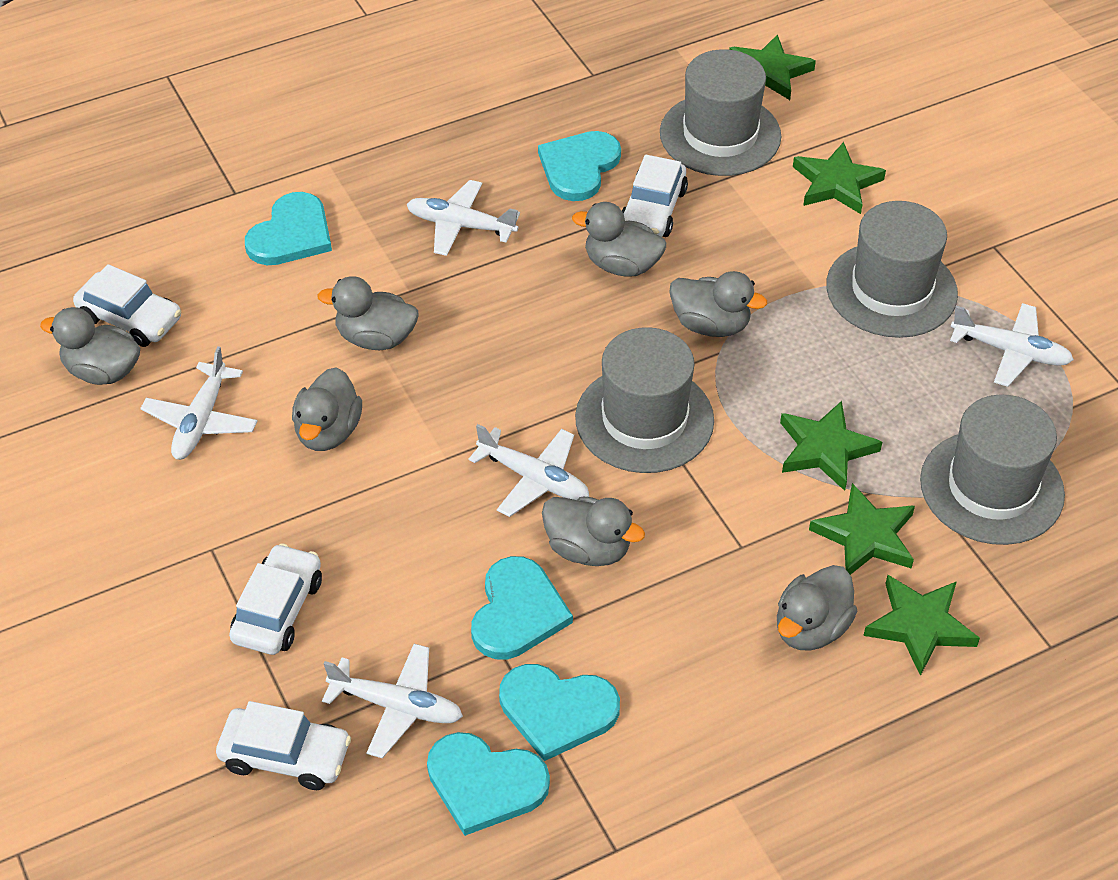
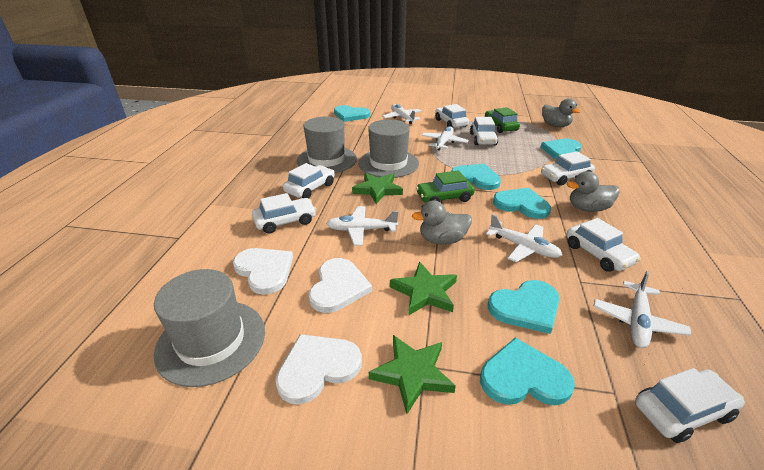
green car: none = 0 -> [416,170,475,203] [485,107,520,133] = 2
green star: [729,34,816,100] [780,401,882,491] [793,142,886,214] [809,483,915,575] [863,575,980,676] = 5 -> [352,173,403,204] [369,335,456,414] [390,262,457,316] = 3
grey duck: [40,307,140,385] [292,367,362,451] [317,276,419,350] [542,497,645,566] [572,202,666,277] [669,271,767,337] [777,565,857,651] = 7 -> [412,200,472,244] [542,98,581,127] [567,171,620,212] = 3
grey hat: [575,327,714,473] [660,49,781,176] [826,201,958,338] [920,394,1065,545] = 4 -> [154,269,265,387] [297,117,357,173] [358,119,419,178] = 3
turquoise heart: [245,192,332,265] [427,732,550,836] [471,556,573,660] [499,664,620,761] [538,131,621,201] = 5 -> [334,105,370,122] [451,164,501,190] [480,337,575,405] [488,280,560,334] [493,188,551,219] [541,139,582,160] = 6
white car: [73,264,181,347] [216,701,351,790] [229,543,322,655] [622,155,688,237] = 4 -> [252,193,316,234] [283,163,335,199] [435,104,469,128] [470,117,498,145] [541,151,595,186] [566,218,641,272] [635,368,745,443] = 7
white heart: none = 0 -> [233,248,293,295] [275,334,362,404] [309,258,372,313] = 3

